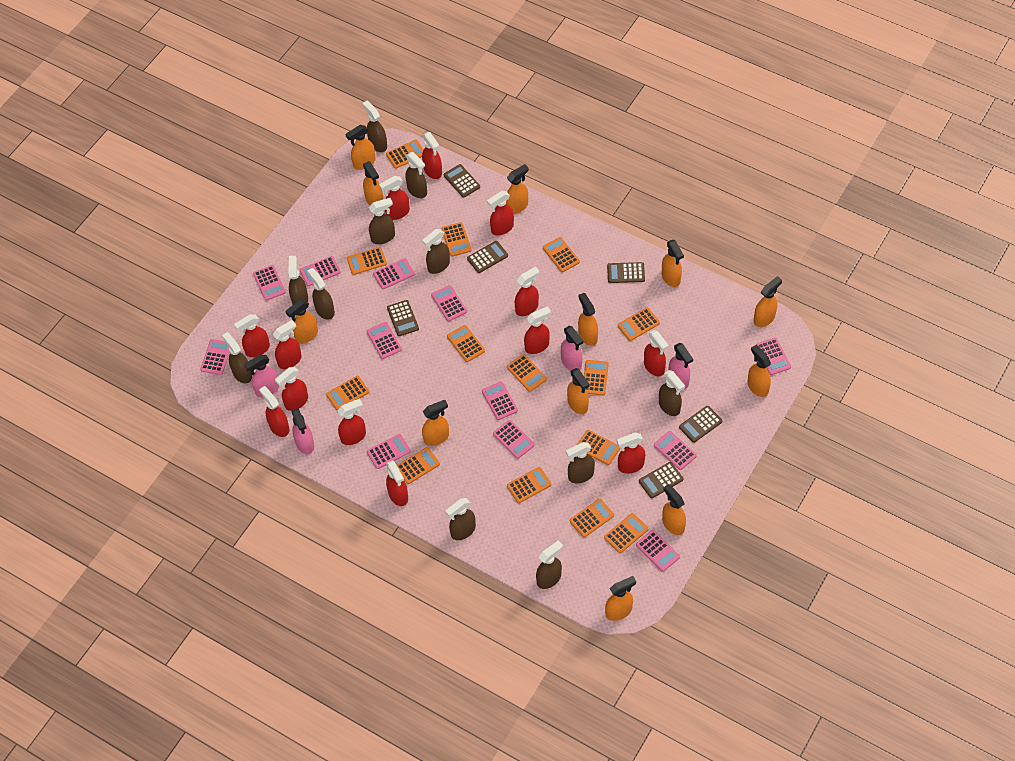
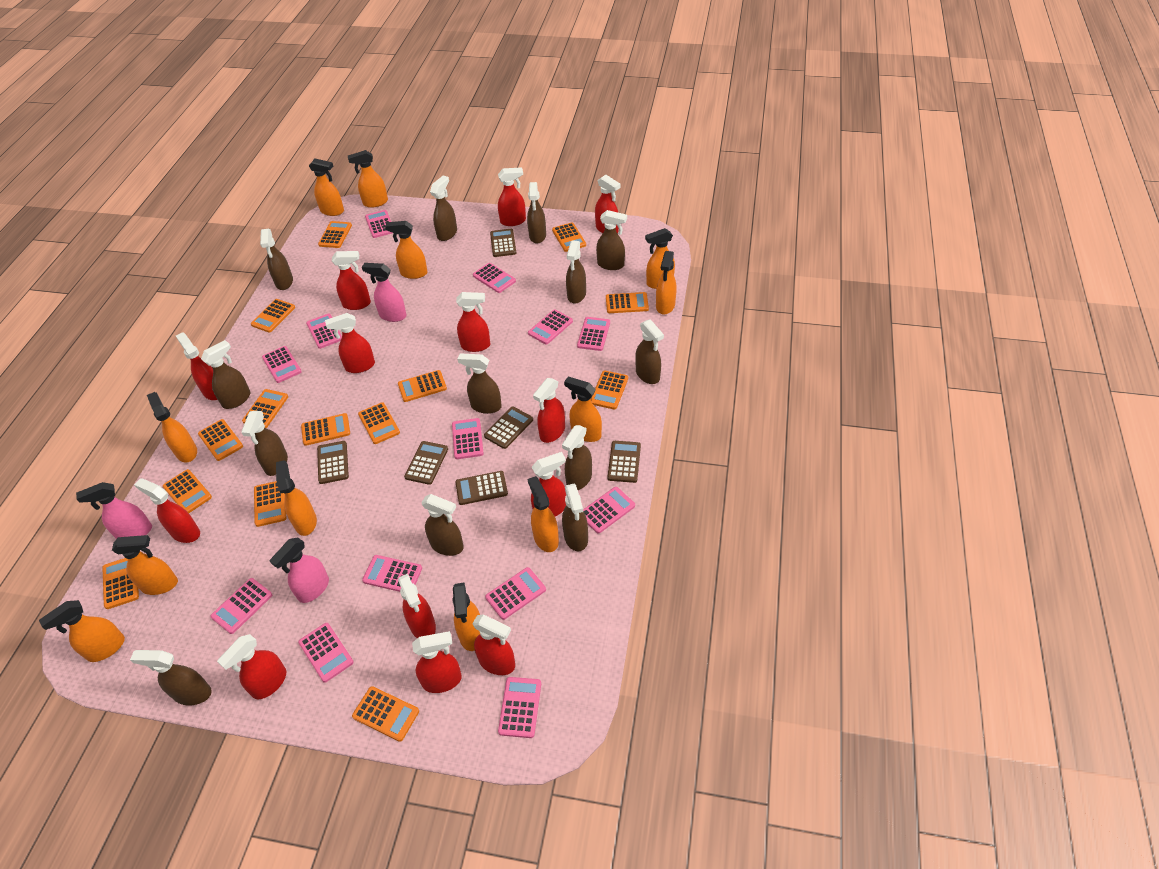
brown spray bottle: [222,332,252,383] [288,256,308,305] [307,268,335,320] [362,101,387,152] [369,198,395,244] [405,152,427,198] [422,229,450,274] [445,498,476,540] [536,541,563,589] [566,442,595,484] [659,370,685,416] = 11 -> [130,650,212,705] [201,340,250,409] [241,411,288,476] [260,229,293,290] [421,494,464,556] [430,176,457,241] [457,353,502,414] [527,182,546,244] [562,425,592,490] [562,484,588,551] [566,240,586,304] [596,210,627,270] [635,319,664,384] = 13
pink calculator: [200,339,230,375] [253,265,286,301] [300,256,341,286] [367,322,402,359] [367,434,411,469] [373,258,415,289] [431,285,467,321] [482,381,518,420] [493,420,535,459] [636,530,680,572] [654,431,697,470] [756,338,791,375] = 12 -> [211,578,272,634] [262,346,302,383] [298,623,354,683] [306,314,342,349] [362,555,422,592] [365,210,392,238] [452,418,484,459] [473,263,516,293] [485,567,546,620] [498,677,541,738] [528,309,573,345] [577,317,610,351] [583,487,635,534] = 13
pink spray bottle: [244,355,280,397] [292,408,314,455] [561,326,583,371] [669,343,693,389] = 4 -> [76,482,152,539] [270,538,329,603] [362,263,407,322] = 3

